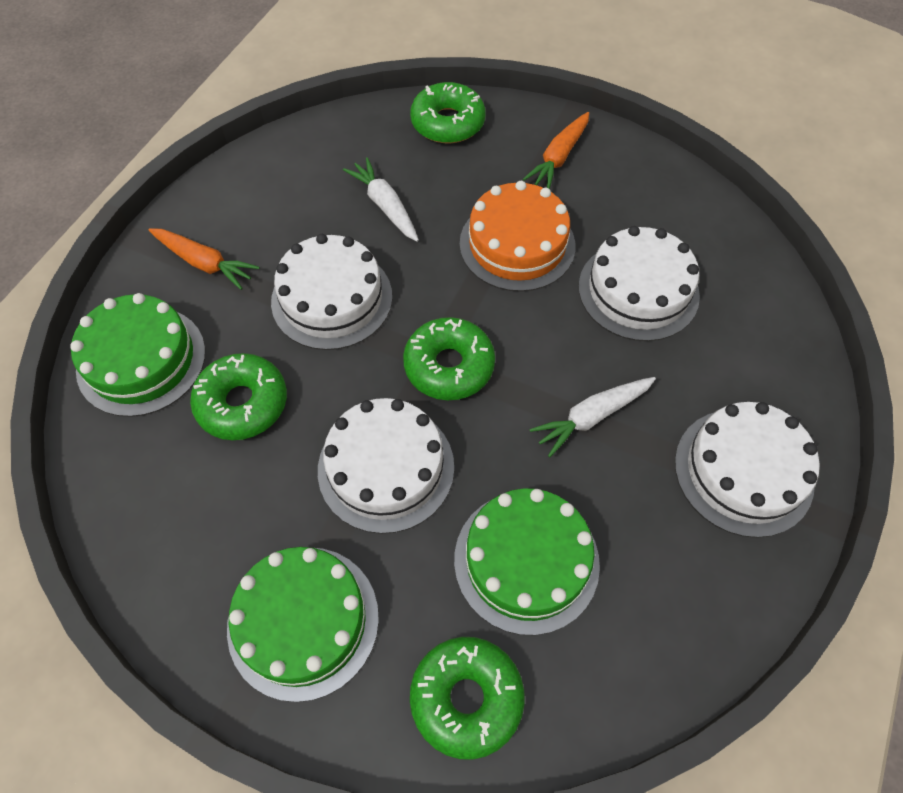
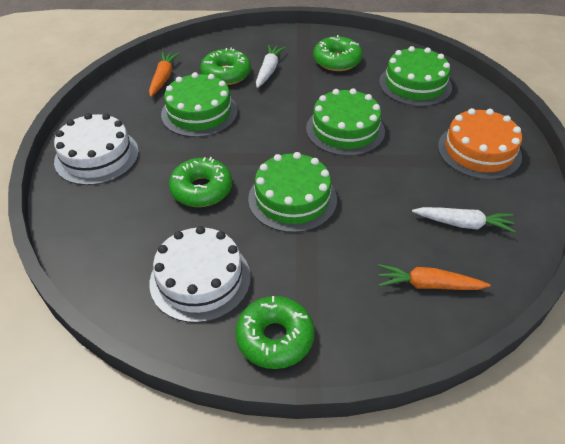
green cake: [70,293,205,417] [227,547,379,702] [454,488,600,635] = 3 -> [161,72,238,137] [248,152,337,233] [306,88,385,156] [379,46,452,106] = 4
white cake: [271,234,392,350] [318,398,454,534] [579,226,700,341] [675,402,820,538] = 4 -> [54,113,139,185] [149,226,251,323] = 2

